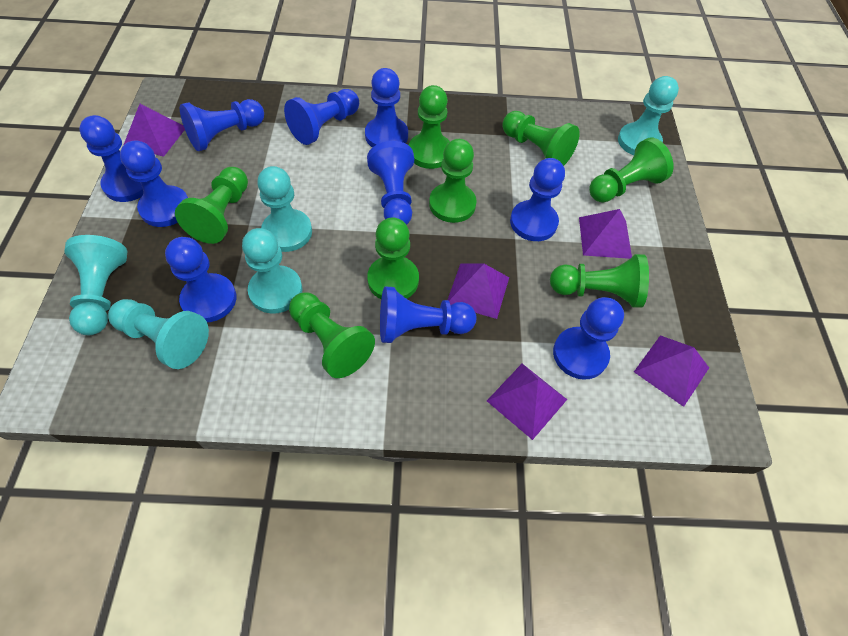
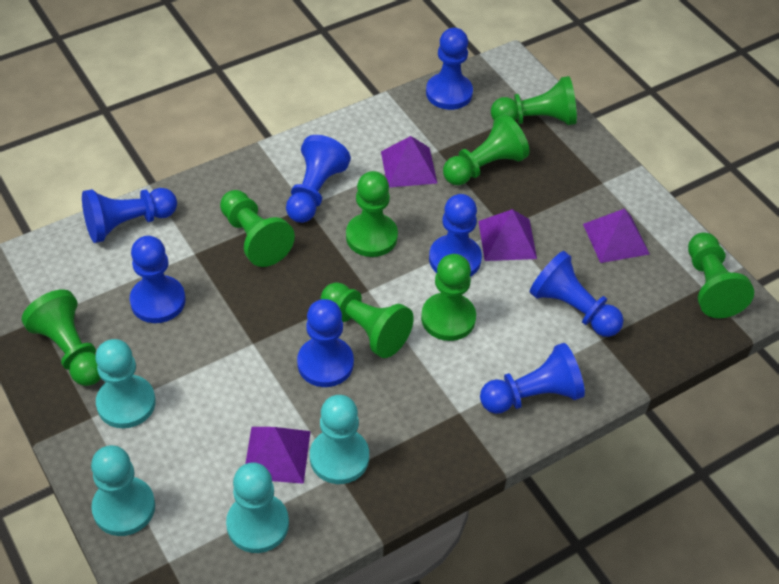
blue pawn: [79,115,143,202] [120,140,188,227] [165,237,236,322] [180,99,264,151] [284,89,359,145] [365,68,408,148] [367,141,414,225] [380,287,476,343] [510,158,565,241] [553,297,624,380] = 10 -> [82,188,177,243] [130,236,186,323] [286,135,351,223] [297,299,354,387] [426,28,473,110] [429,194,482,277] [480,343,585,414] [529,251,624,337] = 8
purple pyramid: [124,104,185,157] [448,264,509,319] [487,364,567,440] [579,209,632,259] [634,335,709,407] = 5 -> [245,427,311,484] [381,136,437,188] [478,209,537,261] [583,208,650,263] = 4
turquoise pawn: [64,235,127,335] [108,299,209,369] [242,228,302,314] [257,166,312,252] [618,76,679,155] = 5 -> [91,445,155,536] [95,339,156,428] [226,463,289,553] [310,395,369,484] = 4

